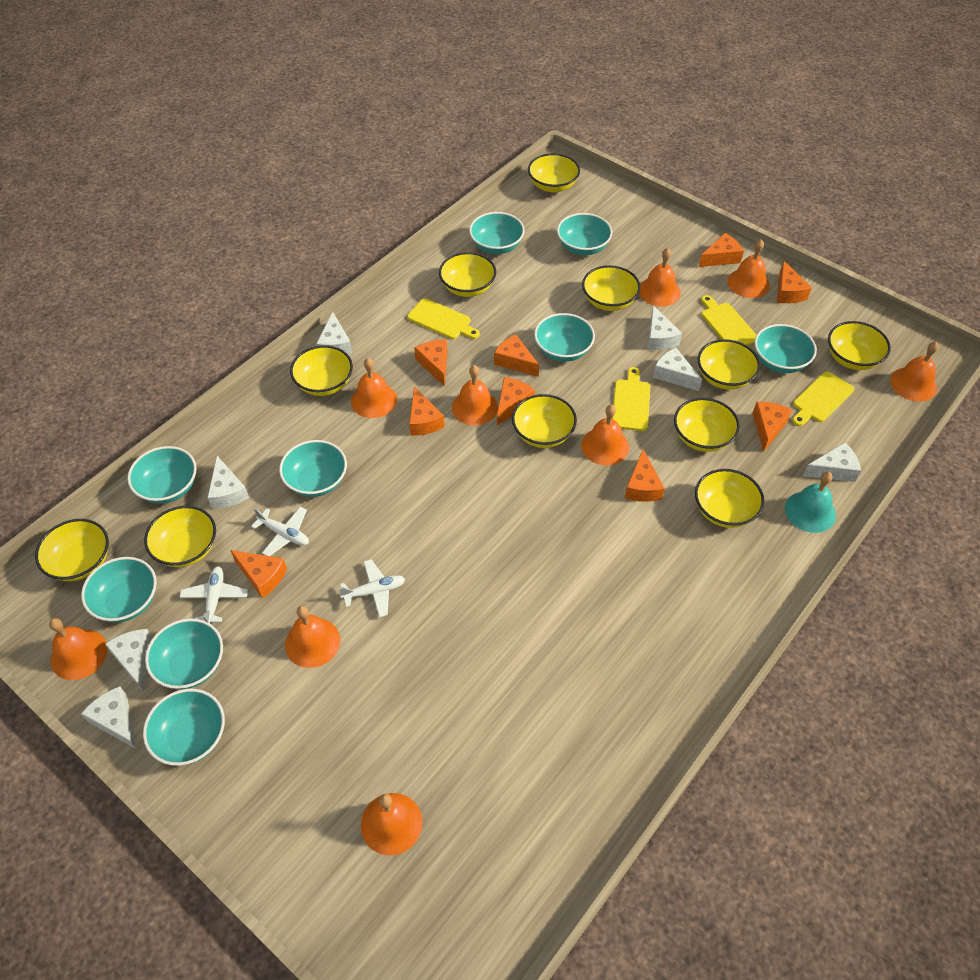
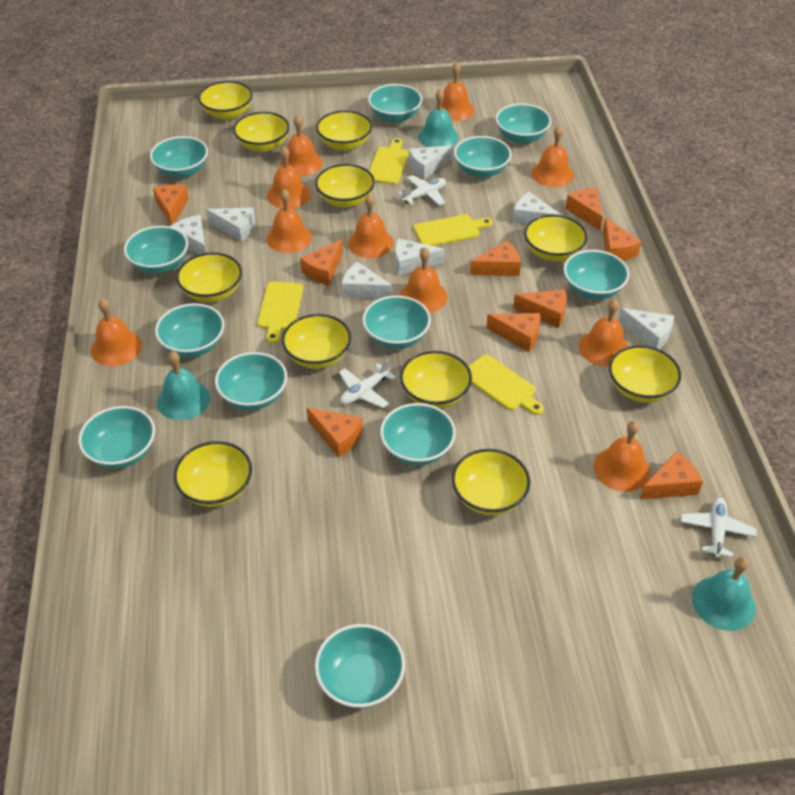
orange bell: [49,618,108,680] [285,606,340,668] [351,358,397,418] [361,793,423,855] [452,365,498,425] [581,405,629,465] [639,248,681,307] [727,239,770,298] [890,342,939,402] = 9 -> [91,299,142,366] [266,189,312,253] [267,147,310,208] [281,115,323,176] [348,194,394,258] [400,247,448,313] [435,62,474,121] [531,126,574,187] [579,299,629,367] [594,421,650,492] = 10
turquoise bell: [785,471,836,533] = 1 -> [157,351,210,420] [418,89,459,147] [692,557,756,631] = 3
turquoise bowl: [81,557,157,623] [127,446,197,504] [143,689,225,766] [145,618,223,689] [279,440,347,497] [469,212,525,254] [534,313,595,362] [557,213,612,255] [755,324,817,373] = 9 -> [78,406,155,469] [124,226,188,273] [150,136,208,178] [155,303,224,357] [215,352,287,410] [315,624,405,708] [362,295,431,349] [368,84,422,123] [380,403,456,466] [454,136,512,178] [496,103,551,144] [563,250,629,299] = 12

